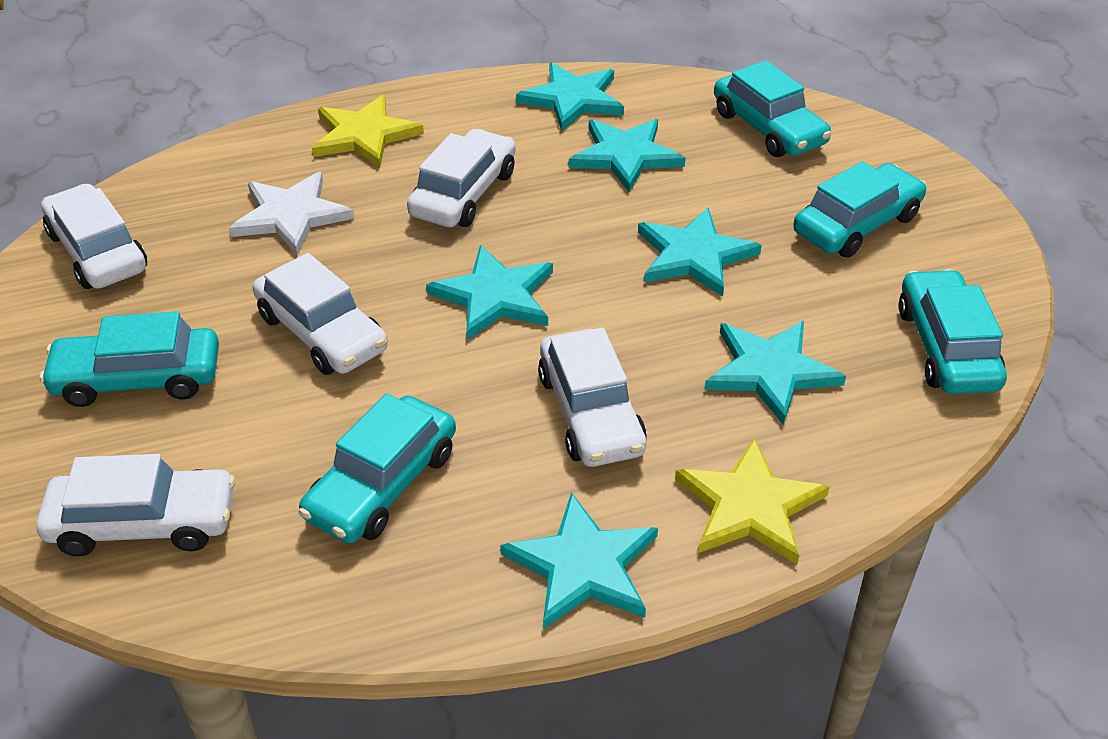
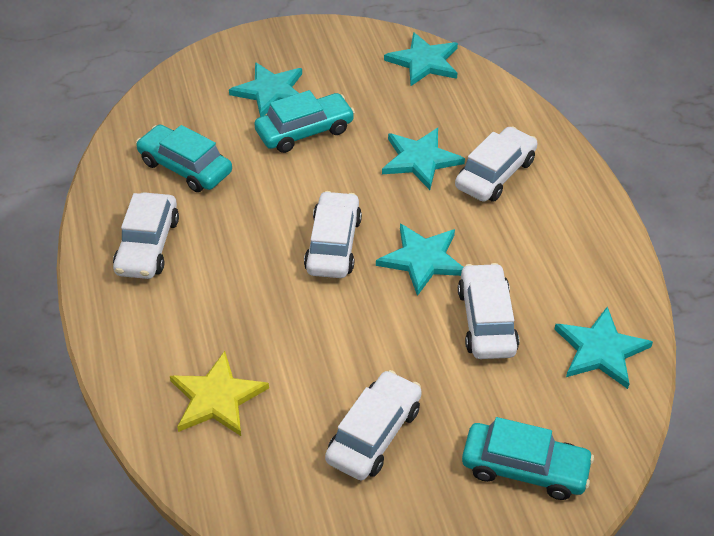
turquoise car: [40,311,219,407] [298,394,456,543] [714,60,832,157] [793,161,927,258] [898,269,1007,394] = 5 -> [136,125,232,192] [254,90,355,153] [462,417,594,500] = 3
turquoise star: [426,245,553,340] [500,492,658,629] [516,63,624,131] [569,119,686,192] [638,208,762,297] [704,321,846,425] = 6 -> [229,62,302,117] [376,223,463,296] [382,128,465,190] [384,32,458,86] [555,307,653,389] = 5
white star: [229,172,354,256] = 1 -> none = 0
yellow star: [312,95,424,168] [675,438,830,564] = 2 -> [170,351,269,436] = 1

